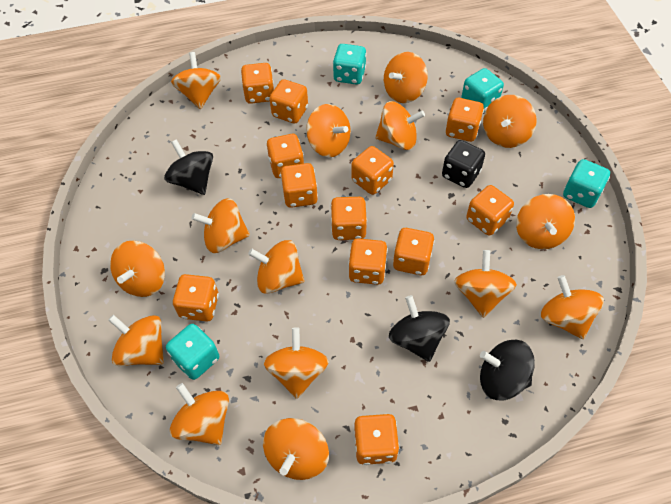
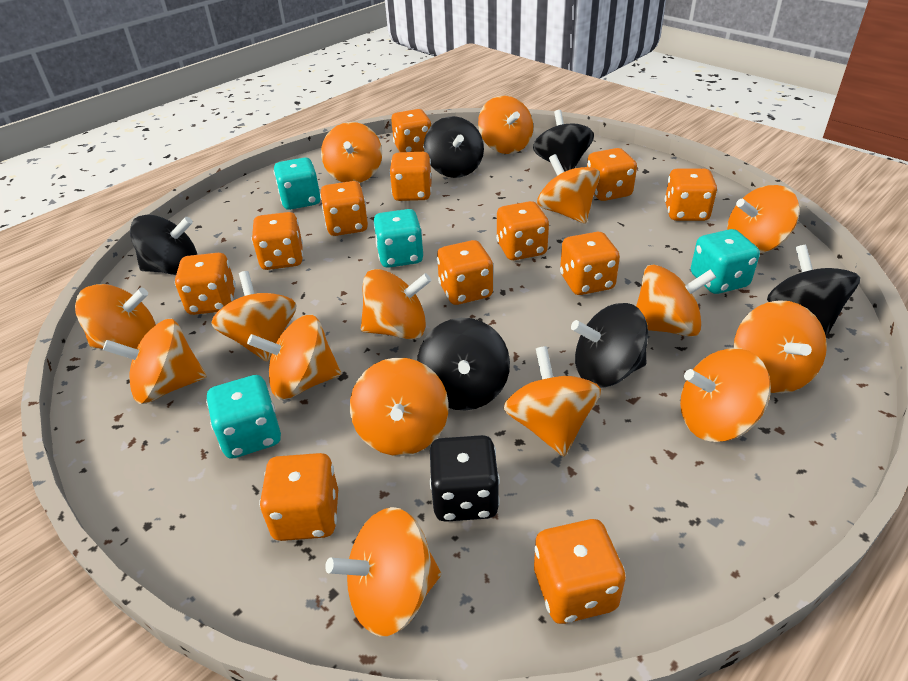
black spinning top: [164,139,213,195] [389,295,450,362] [480,340,535,400] = 3 -> [130,214,197,275] [417,318,510,410] [424,116,484,178] [533,110,594,171] [571,303,648,387] [767,245,860,337] = 6

